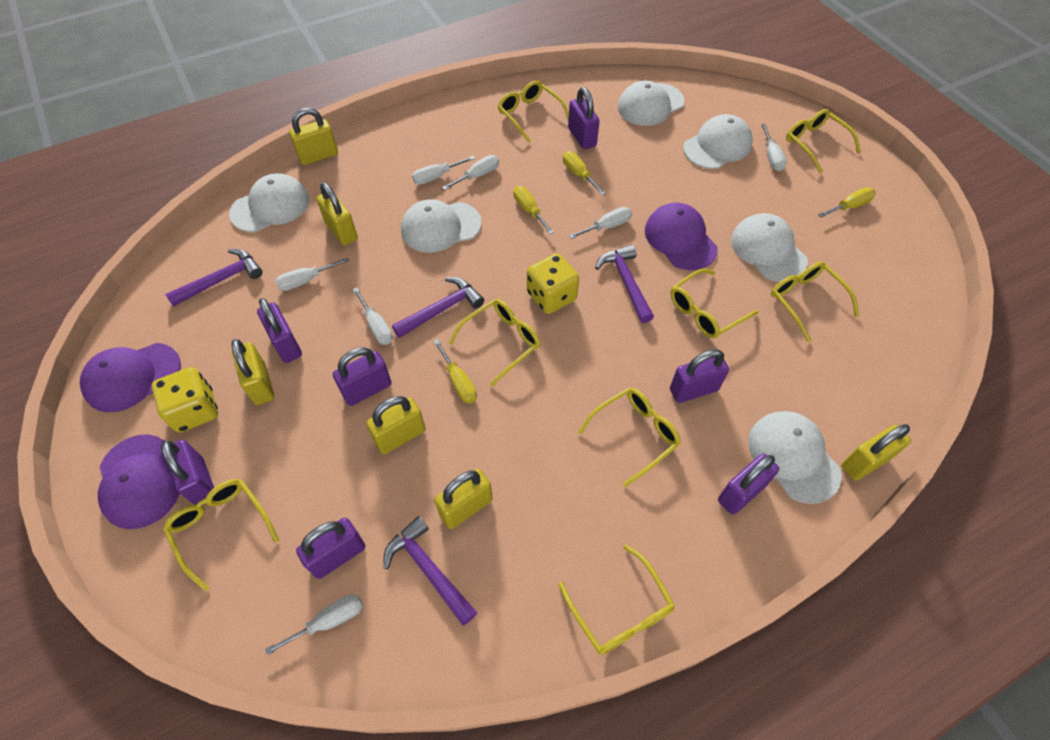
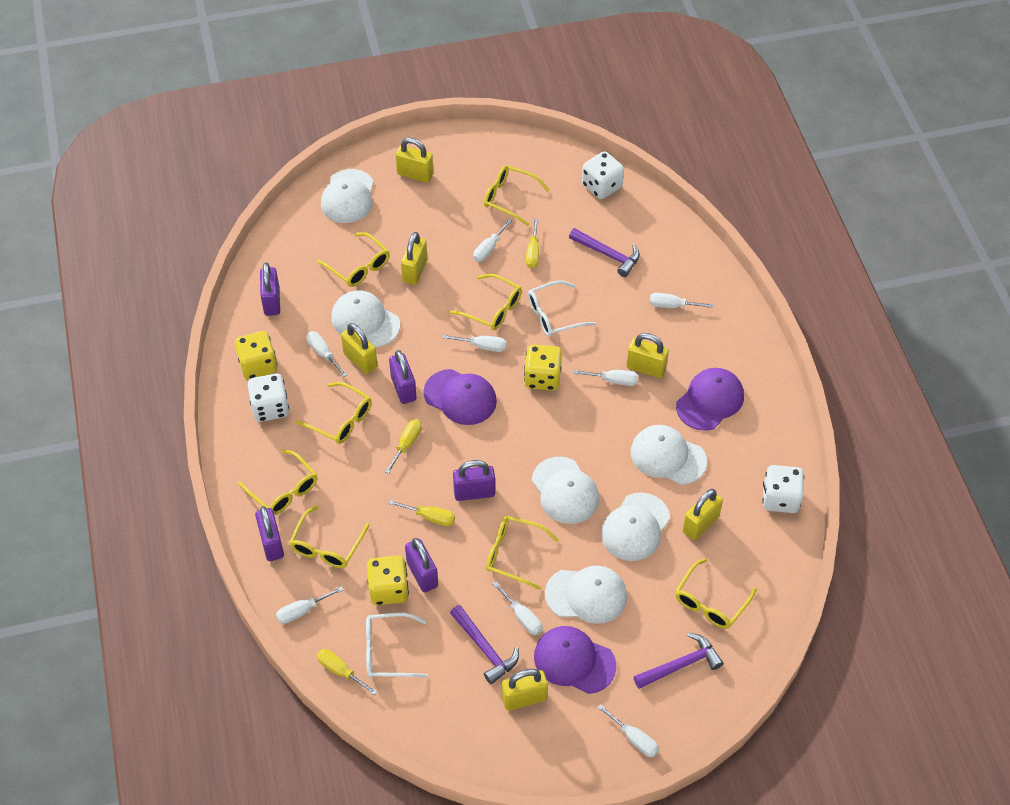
purple hammer: [165,249,263,307] [384,516,477,625] [392,277,484,338] [595,245,654,323] = 4 -> [450,605,519,684] [569,228,640,277] [634,633,723,689] = 3
purple padlock: [161,440,214,505] [257,298,302,363] [296,518,365,579] [333,347,392,406] [568,87,600,149] [670,349,729,403] [718,454,779,515] = 7 -> [255,506,284,561] [260,262,280,316] [389,350,417,404] [405,538,438,592] [453,460,495,501] = 5
white dice: none = 0 -> [248,374,289,422] [582,151,624,199] [762,465,804,513] = 3
white glasses: none = 0 -> [366,613,428,678] [528,281,596,337] = 2
white screwdriver: [265,595,363,655] [275,258,349,291] [352,287,393,345] [412,156,475,184] [442,155,499,190] [569,207,632,239] [761,124,787,171] = 7 -> [276,586,343,624] [306,331,347,377] [443,335,507,352] [473,219,512,262] [493,581,543,635] [573,370,638,386] [598,704,659,757] [650,293,713,308] = 8
yellow dice: [152,367,218,432] [527,253,579,314] = 2 -> [235,331,277,380] [367,556,409,605] [524,345,562,390] = 3

